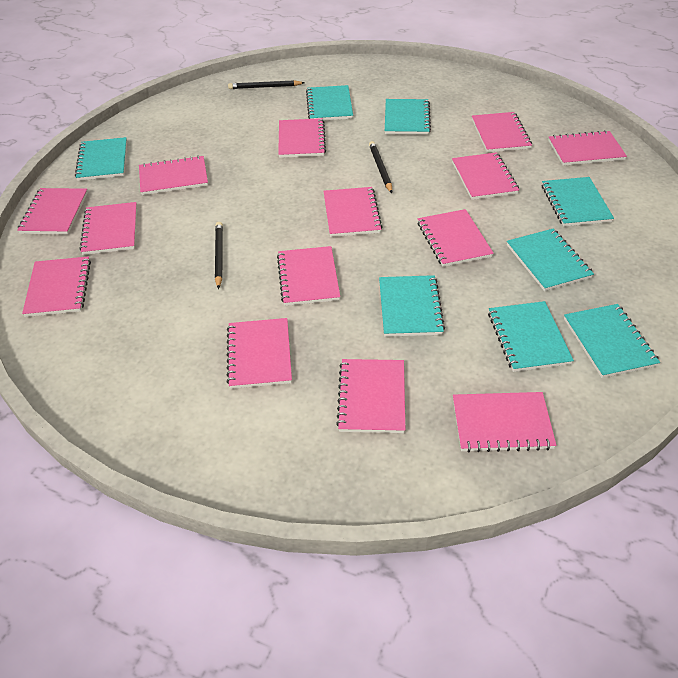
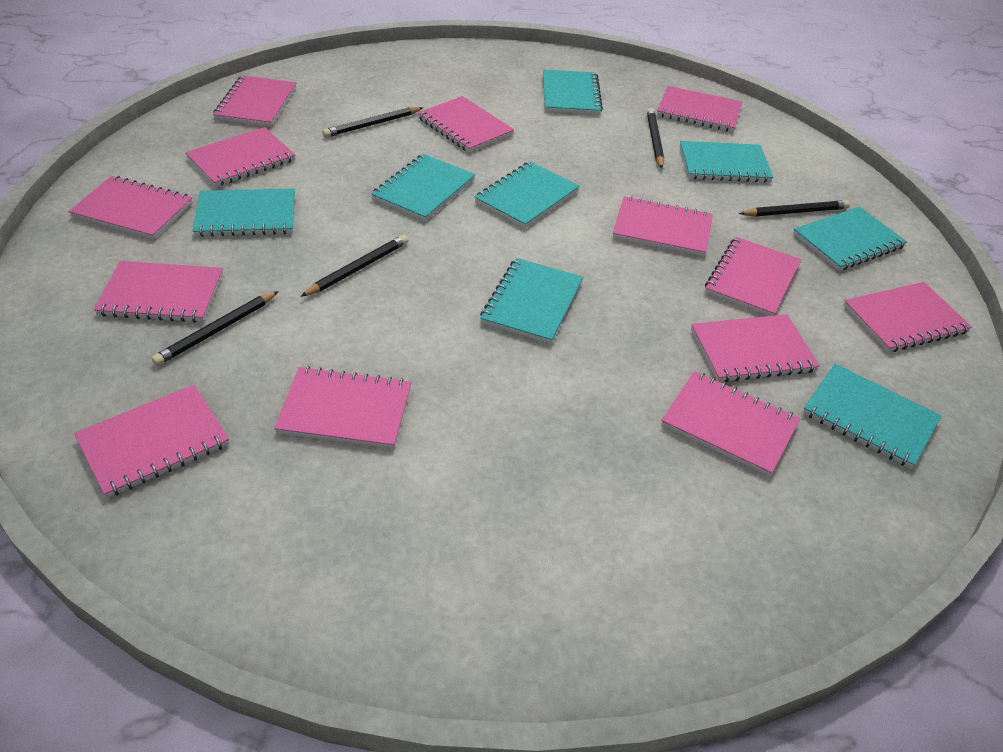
black pencil: [215,222,223,289] [228,80,305,89] [369,141,392,193] = 3 -> [151,291,279,366] [300,235,408,297] [322,107,423,138] [647,108,664,169] [739,200,850,217] = 5
pink notebook: [17,188,88,234] [22,256,91,317] [80,202,137,255] [139,155,208,195] [227,318,292,389] [277,246,340,306] [278,118,326,158] [324,187,383,237] [336,359,405,433] [417,209,494,267] [452,152,519,200] [453,392,556,453] [472,112,532,153] [548,130,627,166] = 14 -> [69,176,193,240] [74,385,229,498] [94,261,223,323] [185,127,295,187] [213,76,296,127] [274,366,411,449] [418,96,514,153] [613,196,713,257] [657,86,742,132] [661,371,800,477] [691,314,820,382] [705,237,801,316] [843,282,972,352] = 13

